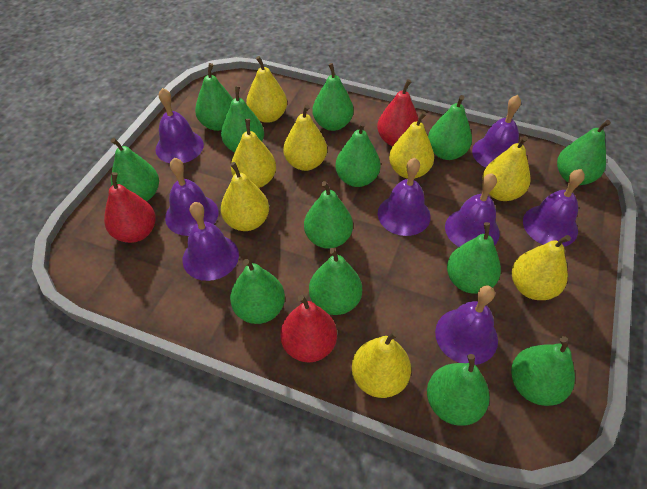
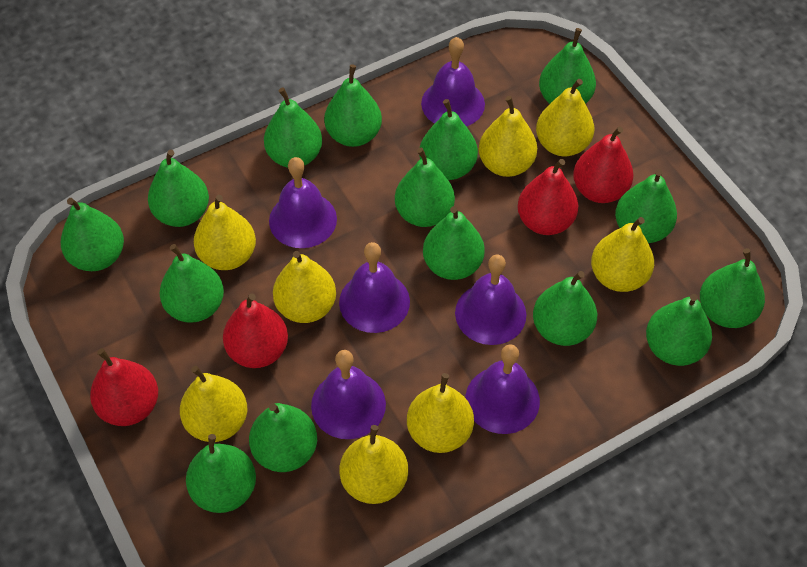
green pear: [111,138,159,201] [195,63,233,131] [221,86,264,152] [230,259,285,324] [304,181,353,249] [309,248,362,315] [313,63,354,131] [335,122,380,187] [427,354,490,426] [428,95,472,160] [447,222,501,294] [511,336,575,406] [557,120,611,185] = 13 -> [61,198,124,271] [148,150,209,227] [159,244,224,323] [186,434,256,513] [249,403,317,472] [264,88,322,168] [324,64,382,147] [395,148,455,227] [419,99,478,180] [423,206,485,280] [533,271,597,346] [539,28,596,104] [615,169,677,243] [646,294,712,366] [700,248,765,328] = 15
purple bell: [155,88,204,163] [165,158,218,236] [183,202,239,281] [378,158,431,236] [435,285,498,365] [445,173,500,247] [472,95,521,168] [523,169,585,247] = 8 -> [269,157,337,248] [311,350,386,439] [339,242,410,333] [421,37,485,127] [455,255,526,345] [466,344,540,434] = 6
red pear: [104,172,156,243] [280,295,337,362] [377,79,418,146] = 3 -> [90,348,158,426] [223,293,288,368] [518,159,578,235] [573,126,634,203] = 4

